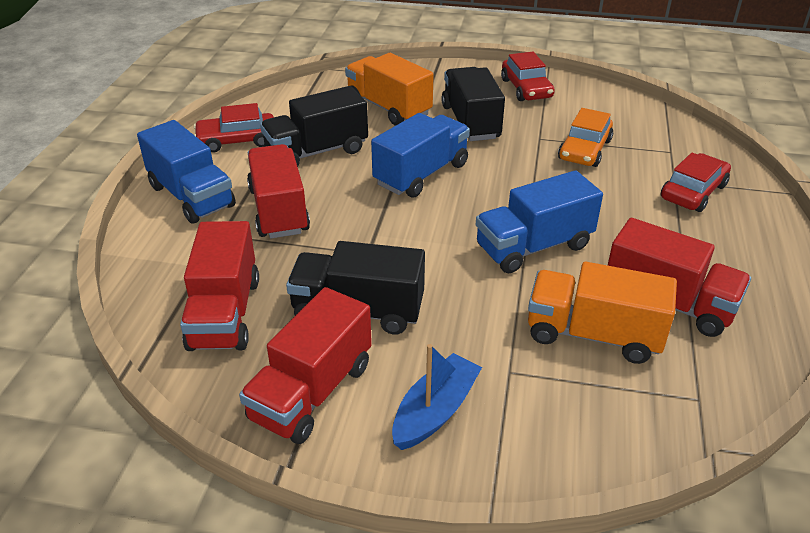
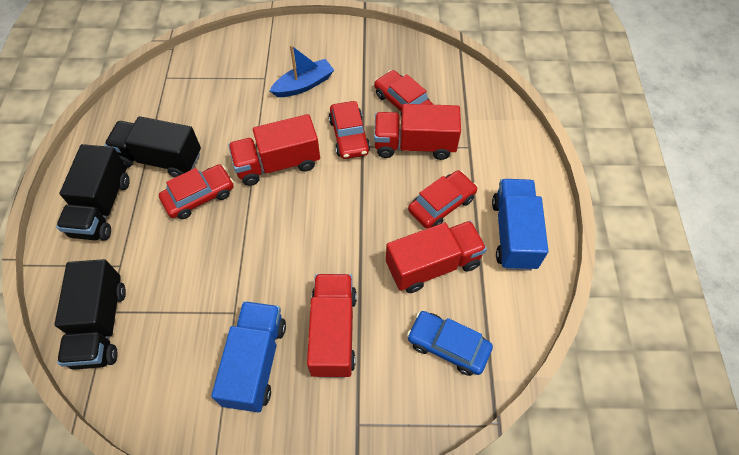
blue car: none = 0 -> [407,311,493,376] = 1
blue truck: [137,120,236,224] [371,113,470,198] [476,170,603,273] = 3 -> [211,301,286,413] [492,179,548,271] = 2
orange car: [558,108,613,167] = 1 -> none = 0
orange truck: [345,53,434,126] [528,262,677,364] = 2 -> none = 0
red car: [194,103,274,153] [501,52,555,101] [661,153,731,212] = 3 -> [159,164,234,219] [329,101,370,159] [374,70,433,115] [408,170,478,229] = 4

